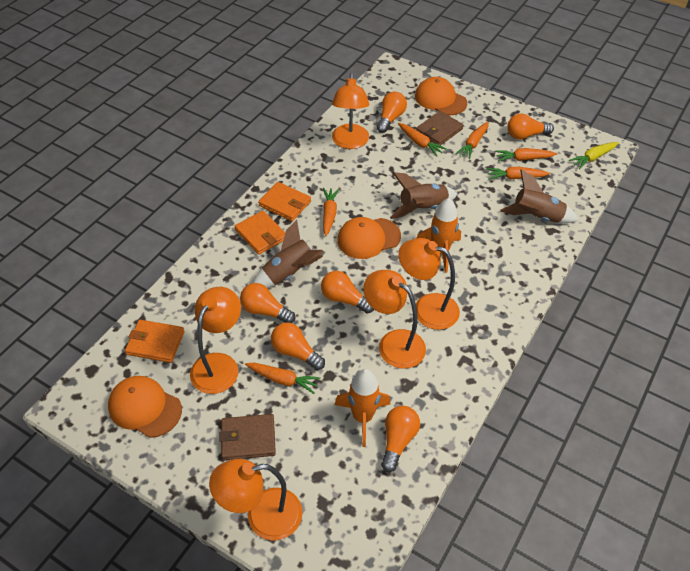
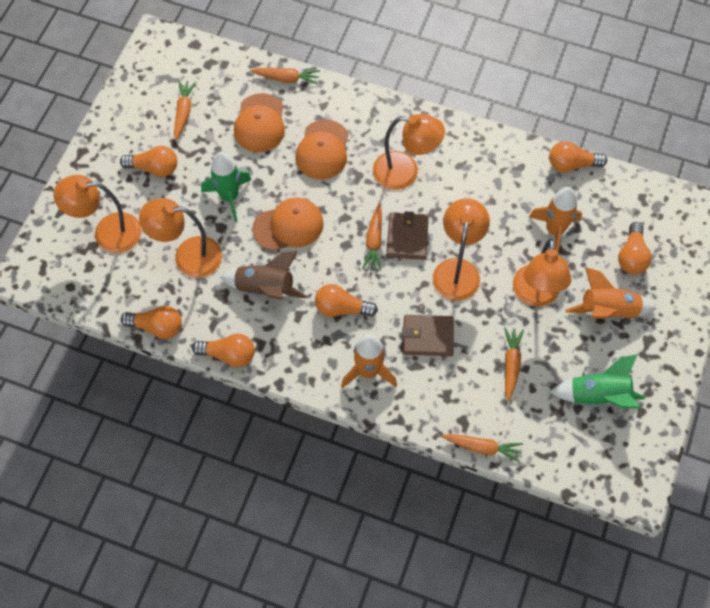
brown rocket: [253,220,324,288] [390,172,457,219] [500,169,579,223] = 3 -> [220,251,307,300] = 1
green rocket: none = 0 -> [201,152,251,222] [550,354,645,409] = 2
orange carrot: [245,363,320,394] [323,188,339,236] [398,123,447,157] [456,122,489,159] [487,167,550,180] [495,148,557,161] = 6 -> [174,80,196,140] [250,68,320,85] [362,204,382,270] [441,434,523,463] [504,327,524,401] = 5
orange rocket: [335,369,391,447] [417,198,461,273] = 2 -> [341,334,397,388] [529,187,582,252] [565,267,657,319] = 3
orange wallet: [125,320,185,363] [235,211,285,255] [258,182,311,221] = 3 -> none = 0
yellow carrot: [569,142,619,169] = 1 -> none = 0

